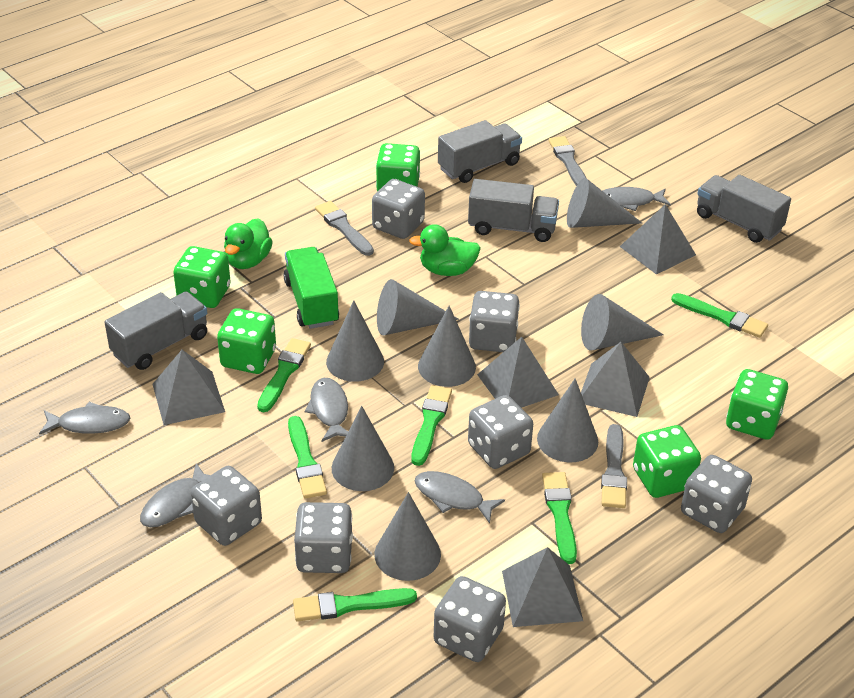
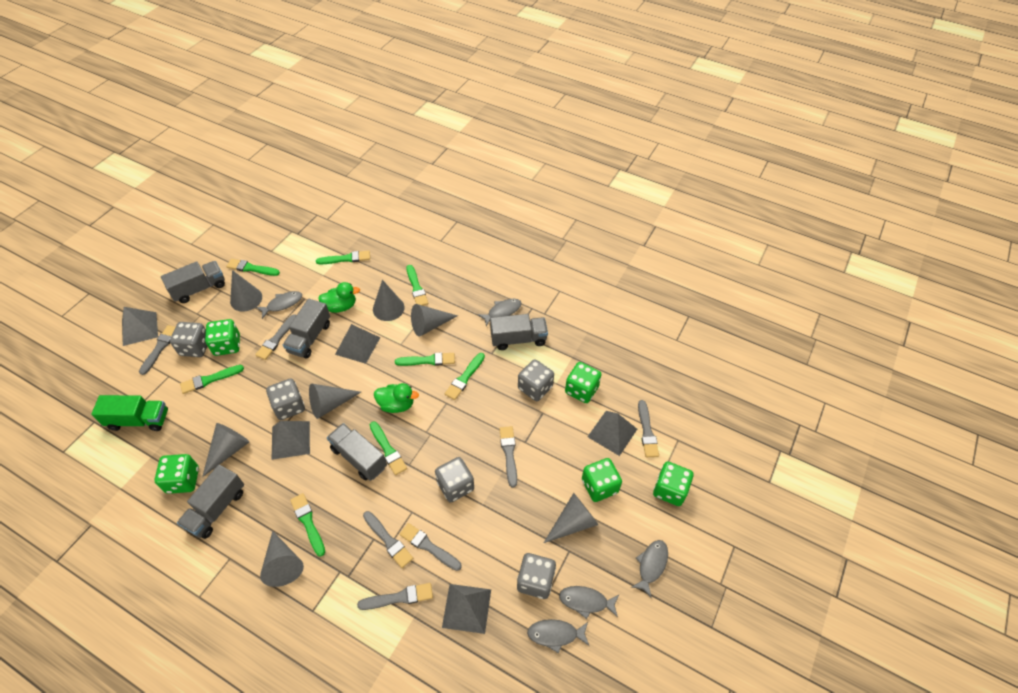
green brush: [257,338,311,412] [288,416,327,499] [293,588,417,622] [412,385,452,466] [542,472,577,564] [671,293,768,338] = 6 -> [180,365,244,394] [226,259,280,276] [290,493,325,557] [316,251,370,264] [370,421,407,475] [395,352,455,366] [406,265,428,306] [445,353,485,400] = 8
grey brush: [315,201,374,256] [549,136,586,186] [601,424,627,508] = 3 -> [139,325,175,375] [255,314,296,360] [357,583,433,610] [363,511,413,568] [400,523,462,571] [499,426,517,488] [638,400,659,457] = 7
grey cone: [326,300,384,382] [332,406,394,491] [374,492,441,581] [377,279,459,335] [418,306,476,387] [537,378,598,462] [567,178,642,228] [581,294,664,351] = 8 -> [202,423,249,477] [230,270,262,312] [260,531,304,587] [309,384,361,419] [373,280,405,321] [411,304,458,336] [544,493,599,543] = 7
grey dice: [191,466,262,546] [294,502,353,573] [372,179,425,239] [434,576,506,662] [468,395,533,469] [469,291,520,352] [681,455,752,533] = 7 -> [170,322,207,357] [266,379,305,420] [435,457,474,503] [517,553,556,599] [518,359,554,401] = 5
grey truck: [105,291,207,370] [438,120,522,183] [468,179,559,242] [697,175,791,243] = 4 -> [161,261,225,303] [177,465,244,539] [283,299,330,358] [327,423,387,481] [490,314,548,350] = 5

